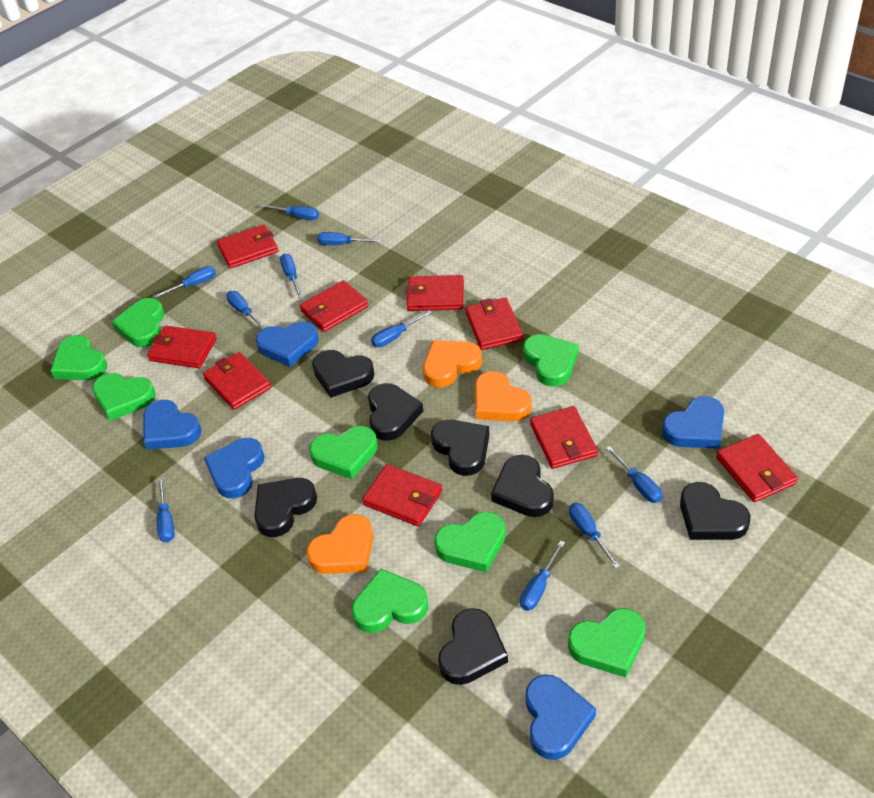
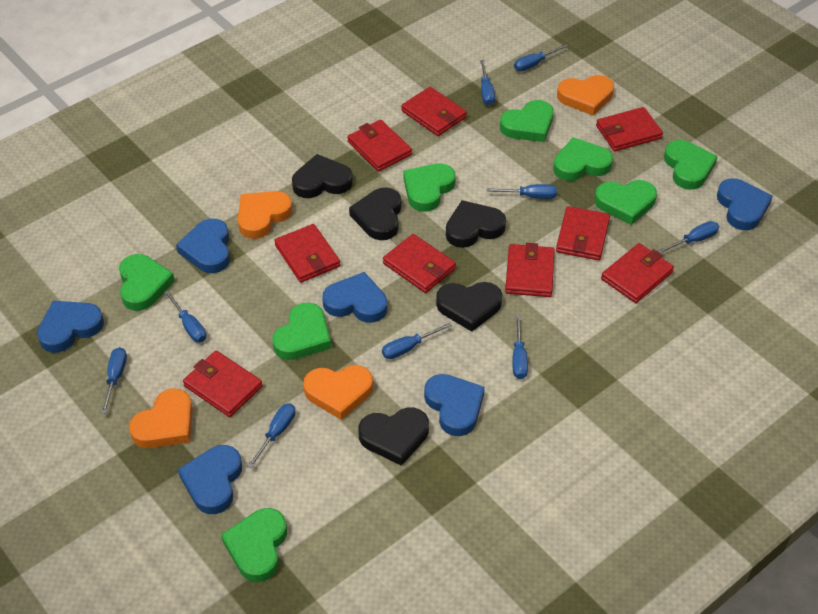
black heart: [254,478,317,537] [312,350,375,398] [368,383,423,441] [431,420,490,476] [438,608,508,685] [491,455,554,517] [680,482,750,540] = 7 -> [292,154,353,198] [349,187,401,240] [358,407,429,466] [436,282,502,332] [446,200,506,248] = 5
blue heart: [143,400,202,450] [204,438,265,498] [256,322,319,367] [525,674,596,760] [662,396,724,448] = 5 -> [37,301,104,353] [176,219,230,273] [178,445,242,514] [322,272,387,323] [424,374,485,436] [717,178,773,230] = 6
blue screwdriver: [154,266,216,298] [157,477,175,543] [226,291,266,330] [261,204,319,220] [280,254,302,298] [317,232,381,245] [371,310,432,347] [520,540,565,611] [569,503,620,568] [606,446,663,503] = 10 -> [101,347,127,414] [164,290,206,343] [248,403,295,468] [382,323,452,359] [480,60,495,105] [487,184,557,199] [512,315,528,379] [514,44,568,71] [657,221,719,254] = 9
orange heart: [307,514,374,574] [423,340,482,387] [475,371,532,422] = 3 -> [129,388,193,448] [238,191,293,239] [303,365,373,420] [557,75,614,115] = 4

